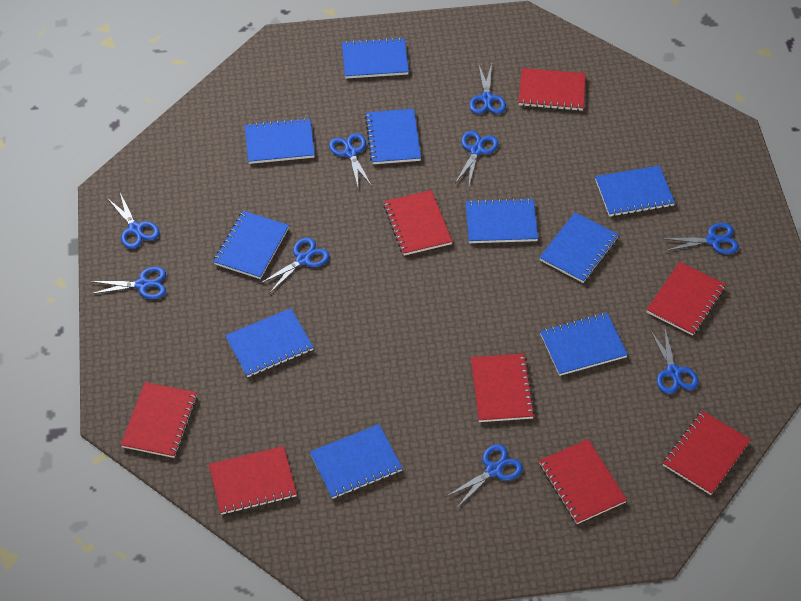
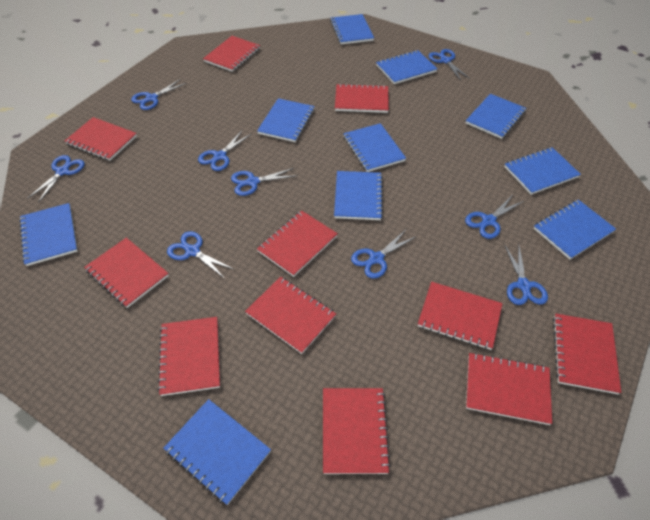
red notebook: [121,382,198,458] [209,446,297,515] [383,190,453,255] [471,353,535,422] [518,68,586,111] [539,439,627,524] [646,262,726,336] [663,411,751,495] = 8 -> [65,117,137,161] [84,238,169,308] [158,317,220,396] [203,36,260,72] [245,277,336,354] [257,210,338,277] [323,388,391,474] [335,84,389,113] [418,282,503,350] [466,353,552,425] [553,314,621,394] = 11

